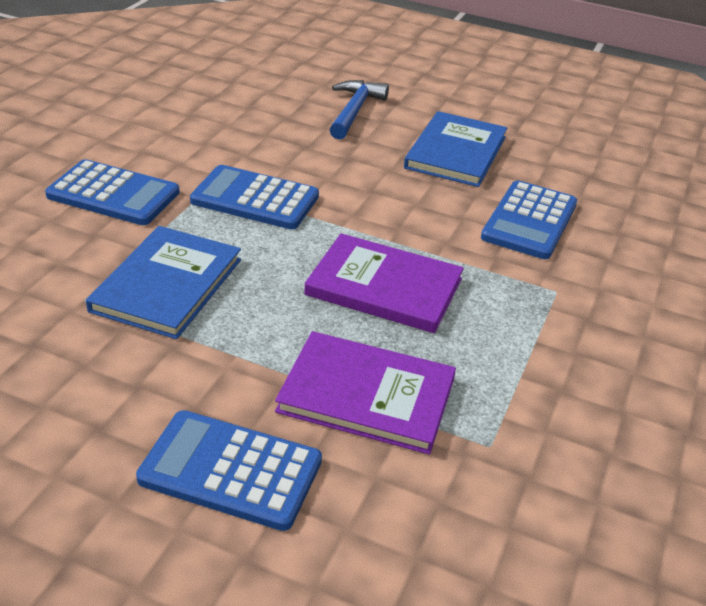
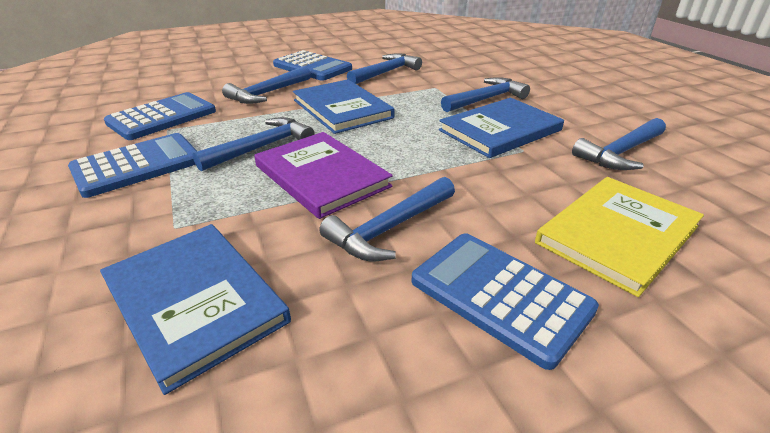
blue book: [86,226,241,339] [404,111,507,187] = 2 -> [100,224,291,395] [293,79,395,134] [439,98,564,158] = 3
blue hammer: [330,80,389,140] = 1 -> [193,117,315,171] [222,66,311,104] [319,177,455,261] [347,53,422,84] [441,77,530,112] [572,118,666,170] = 6
purple book: [275,331,456,454] [304,233,464,333] = 2 -> [254,132,393,219] = 1
yellow book: none = 0 -> [535,177,704,297] = 1

